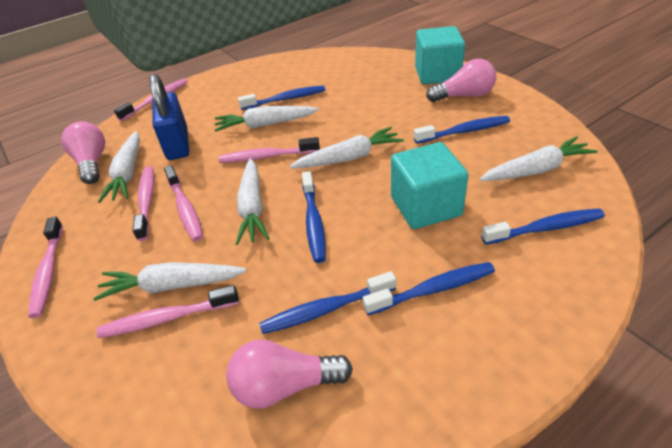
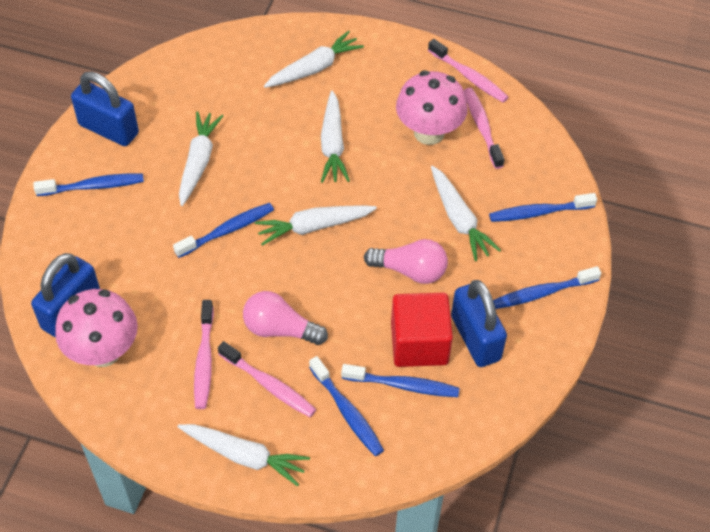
blue padlock: [149,74,189,160] = 1 -> [31,253,100,338] [71,72,139,146] [451,280,507,367] = 3
pink light bulb: [61,121,105,184] [226,340,353,408] [426,59,496,102] = 3 -> [243,291,328,345] [364,239,448,284] = 2
pink mushroom: none = 0 -> [55,289,138,367] [396,71,468,145] = 2
pink toothbrush: [28,217,63,318] [96,285,239,338] [114,79,188,121] [133,166,154,241] [164,165,203,241] [219,137,320,163] = 6 -> [194,300,214,409] [218,341,316,417] [428,39,508,102] [464,88,505,169] = 4
red cube: none = 0 -> [391,293,453,367] = 1
turquoise cube: [391,142,469,229] [415,26,465,84] = 2 -> none = 0

